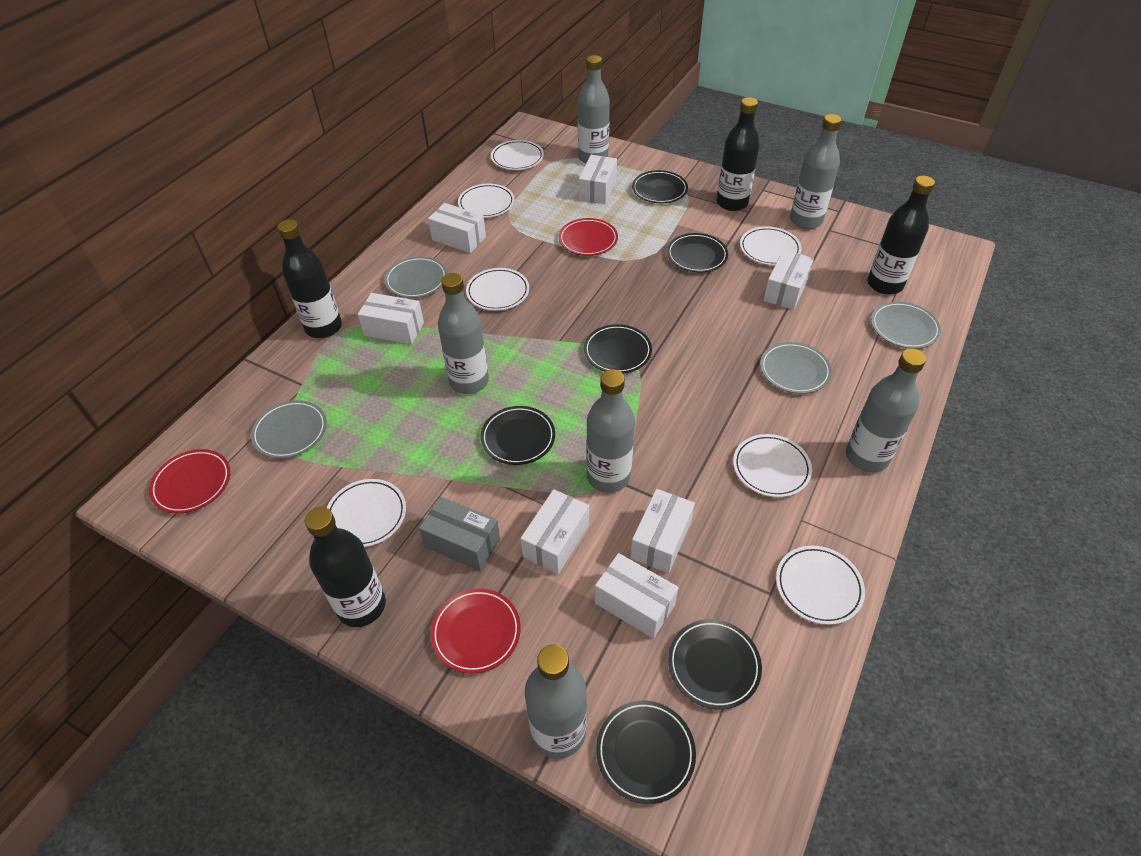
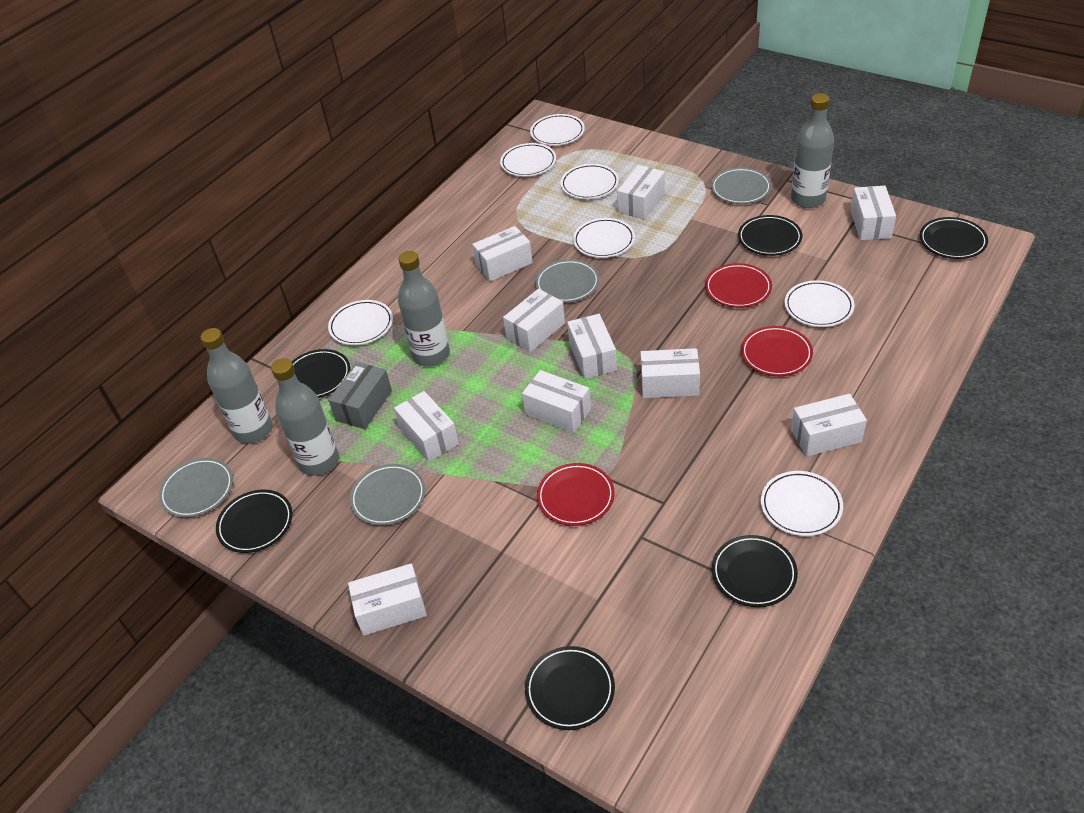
black bottle: [277,219,342,338] [305,507,386,627] [716,97,760,211] [868,176,935,295] = 4 -> none = 0
grey bottle: [438,273,489,394] [525,645,587,759] [578,55,610,164] [586,369,635,493] [790,114,842,229] [846,348,926,472] = 6 -> [201,328,273,444] [271,358,339,476] [398,251,450,367] [791,93,834,208] = 4
white box: [358,293,424,344] [428,203,486,253] [520,489,589,574] [579,155,617,204] [595,553,679,639] [630,489,695,573] [763,250,814,310] = 7 -> [348,563,427,636] [394,391,459,462] [472,226,533,281] [503,289,565,352] [522,370,591,433] [567,314,617,379] [617,165,665,219] [641,348,700,398] [791,394,867,457] [851,186,896,240] = 10

